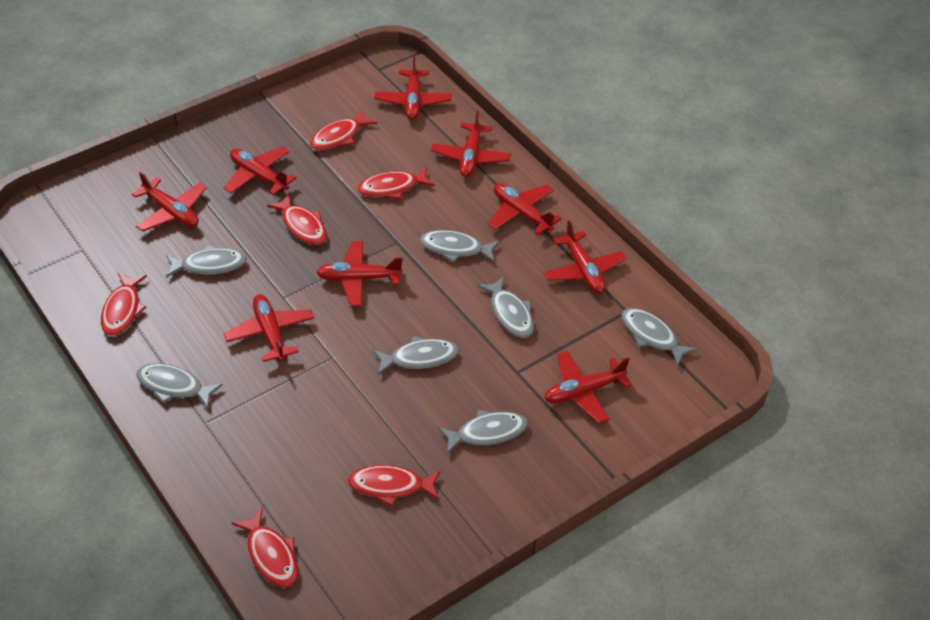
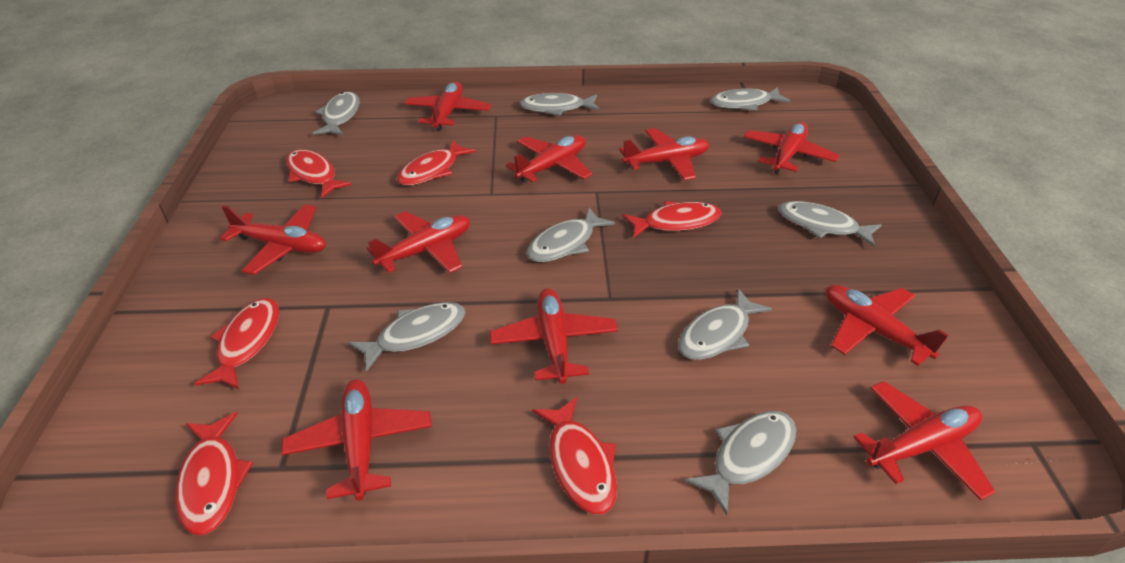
grey fish: [136,363,223,408] [166,245,247,278] [373,336,459,375] [420,230,500,263] [438,410,528,454] [477,276,534,338] [622,308,697,367] = 7 -> [313,91,359,135] [348,302,466,372] [519,93,600,116] [527,207,615,262] [678,288,772,360] [685,411,796,515] [710,87,790,111] [778,201,881,247] = 8
red plane: [132,171,207,232] [224,146,297,195] [224,294,314,362] [316,241,403,306] [375,56,451,120] [431,110,511,177] [488,183,562,235] [544,220,626,294] [544,351,632,424] = 9 -> [220,204,326,275] [281,379,432,501] [367,211,470,273] [405,81,491,131] [490,288,618,384] [506,135,593,183] [619,128,709,181] [743,122,839,174] [825,285,949,366] [854,381,996,501] = 10

